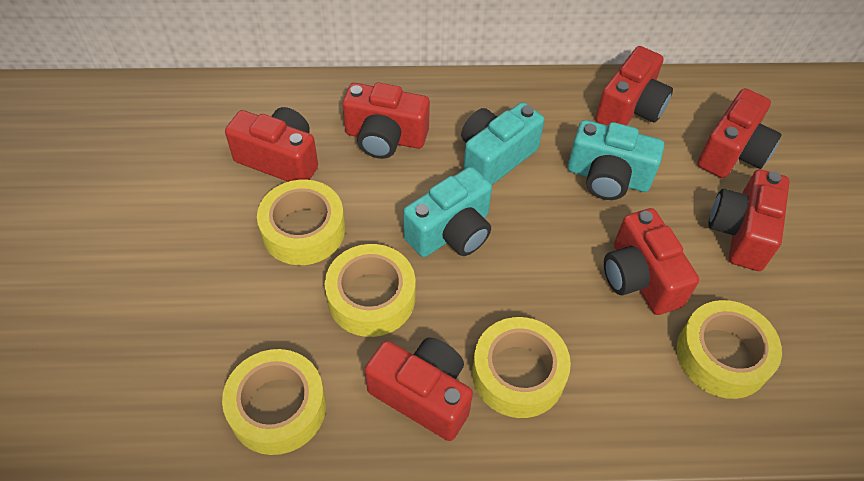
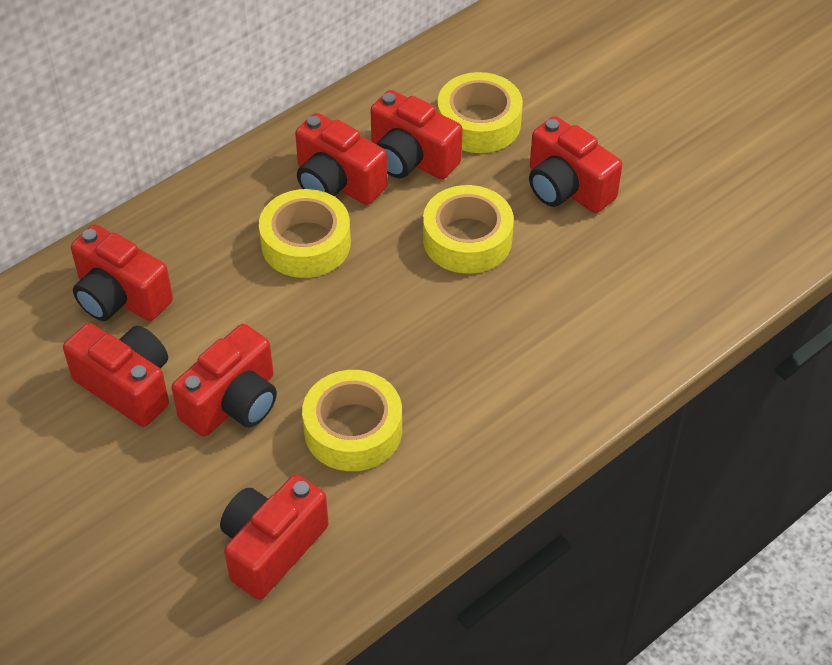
turquoise camera: [403,167,492,257] [461,102,544,185] [568,120,664,200] = 3 -> none = 0
yellow tape: [222,349,326,455] [257,179,345,265] [325,244,415,337] [472,317,571,418] [677,300,782,399] = 5 -> [259,189,351,278] [302,370,402,471] [423,185,514,274] [437,72,523,153] = 4

